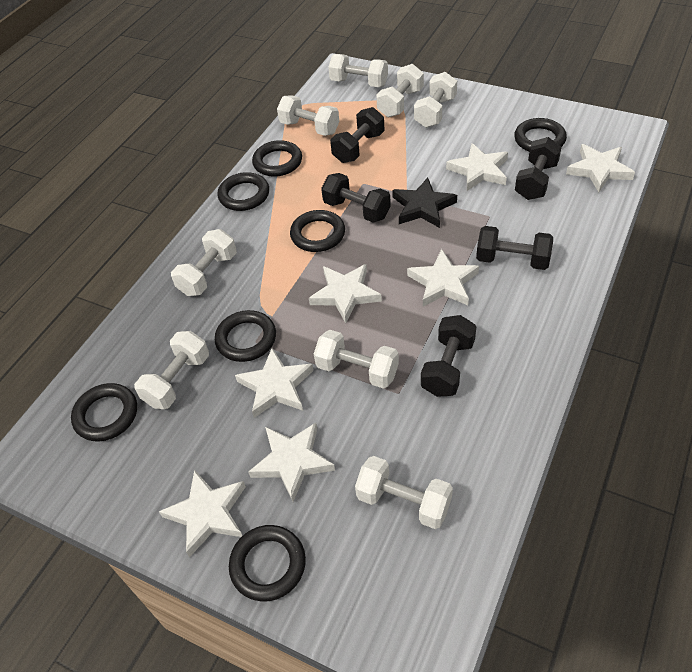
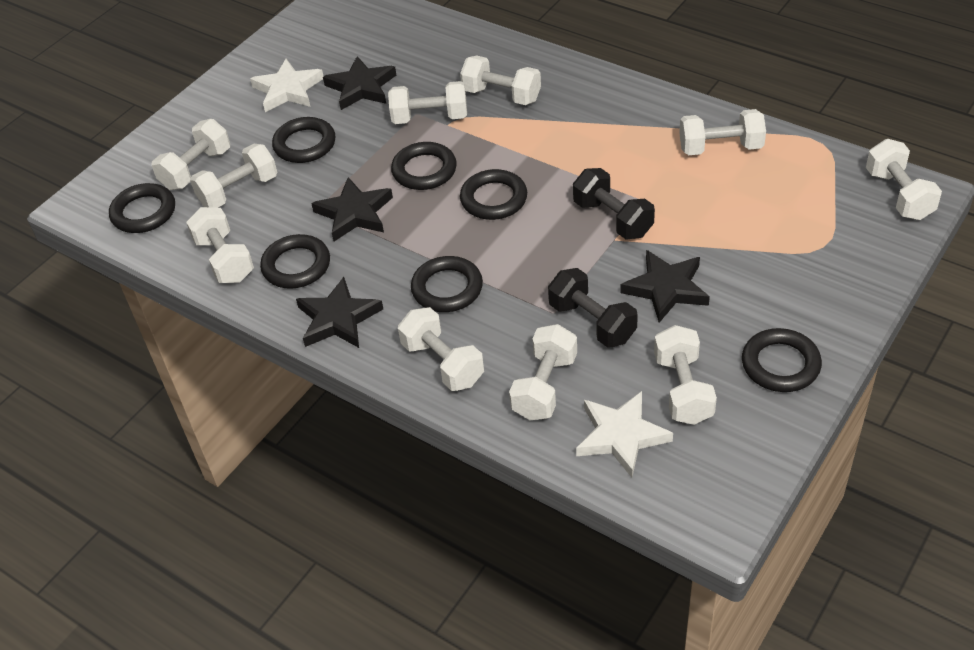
black dumbbell: [321,173,391,223] [330,107,385,163] [421,315,476,397] [476,226,553,270] [515,137,562,200] = 5 -> [548,268,638,348] [573,168,655,240] = 2
black star: [392,177,457,228] = 1 -> [296,277,383,348] [311,177,393,241] [323,56,396,110] [620,250,710,323] = 4
white dumbbell: [134,331,209,409] [171,229,237,296] [277,95,339,136] [314,330,399,389] [328,54,388,87] [355,456,453,529] [376,64,424,117] [414,72,457,128] = 8 -> [152,119,230,190] [186,207,254,283] [190,144,277,208] [388,81,467,124] [398,307,484,391] [460,55,541,105] [509,324,577,420] [654,325,717,425] [679,109,766,155] [866,139,942,220] = 10
white star: [159,470,246,558] [235,348,314,418] [248,423,335,502] [309,264,382,323] [407,249,479,307] [446,143,508,191] [566,144,635,192] = 7 -> [250,59,323,112] [576,391,673,477] = 2

